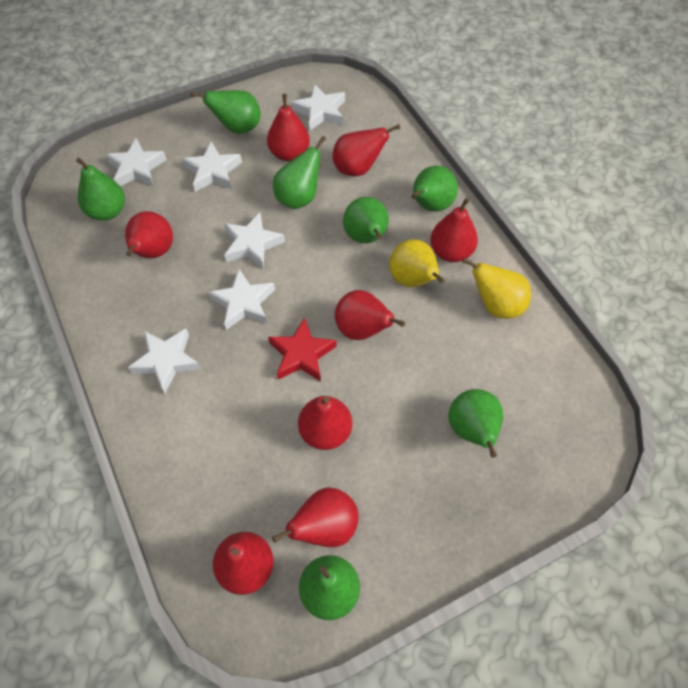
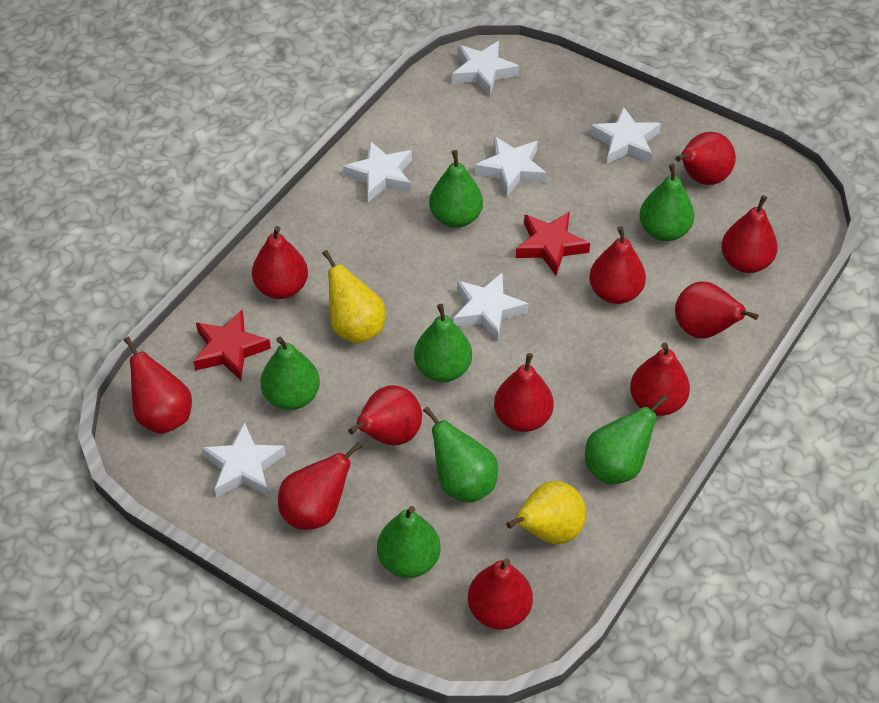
red pear: [125,211,173,258] [213,532,274,595] [267,94,310,161] [272,487,359,547] [298,396,352,450] [333,124,400,176] [335,290,405,340] [430,198,478,262] = 8 -> [124,337,192,434] [252,226,308,299] [278,442,362,530] [348,385,422,445] [468,559,533,630] [494,353,554,432] [589,226,646,304] [630,343,690,416] [675,132,736,185] [675,281,759,338] [721,195,778,273] = 11
red star: [268,317,337,382] = 1 -> [193,310,271,381] [515,212,590,275] = 2

